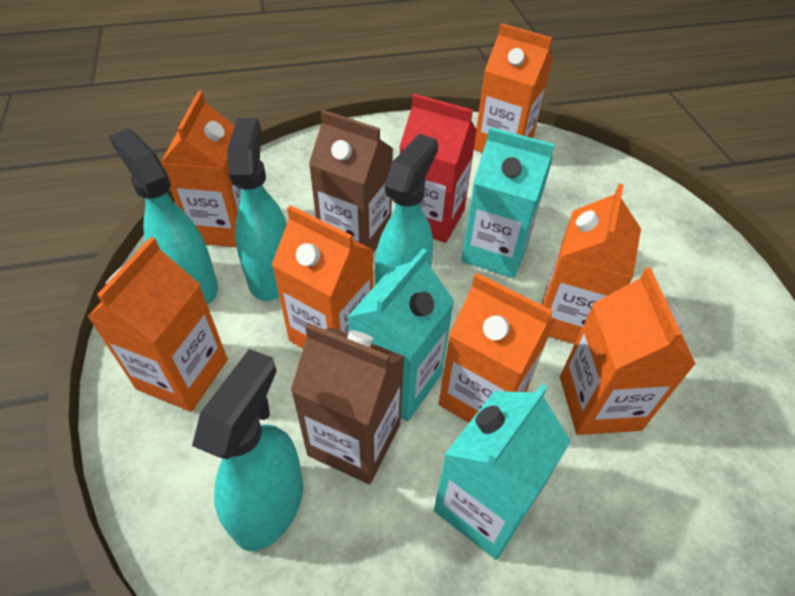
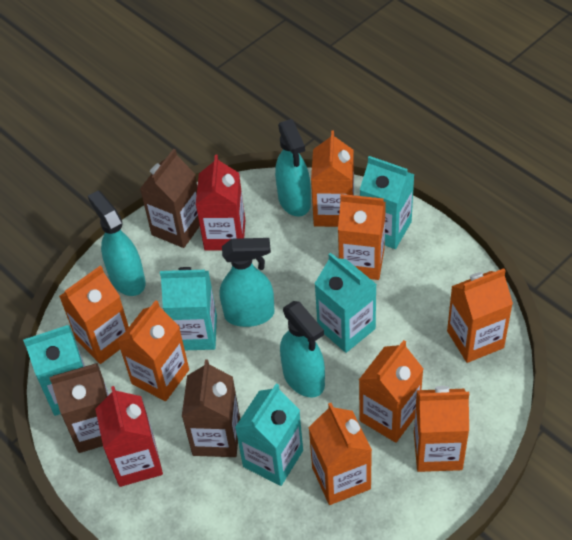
brown carton: [291,323,405,484] [309,110,393,253] = 2 -> [49,363,109,453] [140,149,200,248] [182,359,240,457] = 3
orange carton: [88,237,228,412] [161,91,241,247] [272,205,373,349] [439,273,555,423] [474,23,552,153] [541,184,641,344] [560,268,696,435] = 7 -> [59,265,129,364] [117,300,189,401] [308,403,372,505] [311,131,354,227] [338,194,386,280] [359,340,423,443] [414,386,469,472] [447,268,513,363] = 8
red carton: [400,94,477,243] = 1 -> [95,386,163,487] [196,155,245,251] = 2
turquoise carton: [348,248,454,421] [434,384,571,560] [461,127,555,278] = 3 -> [23,325,85,416] [160,267,217,350] [235,383,303,486] [315,253,377,353] [360,156,415,249] = 5

